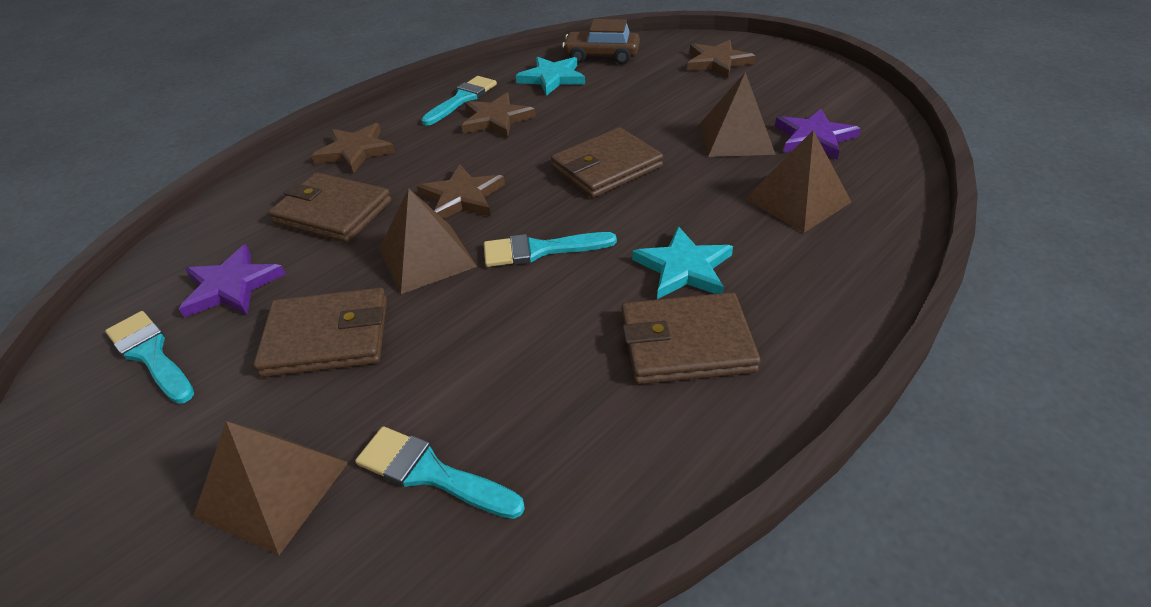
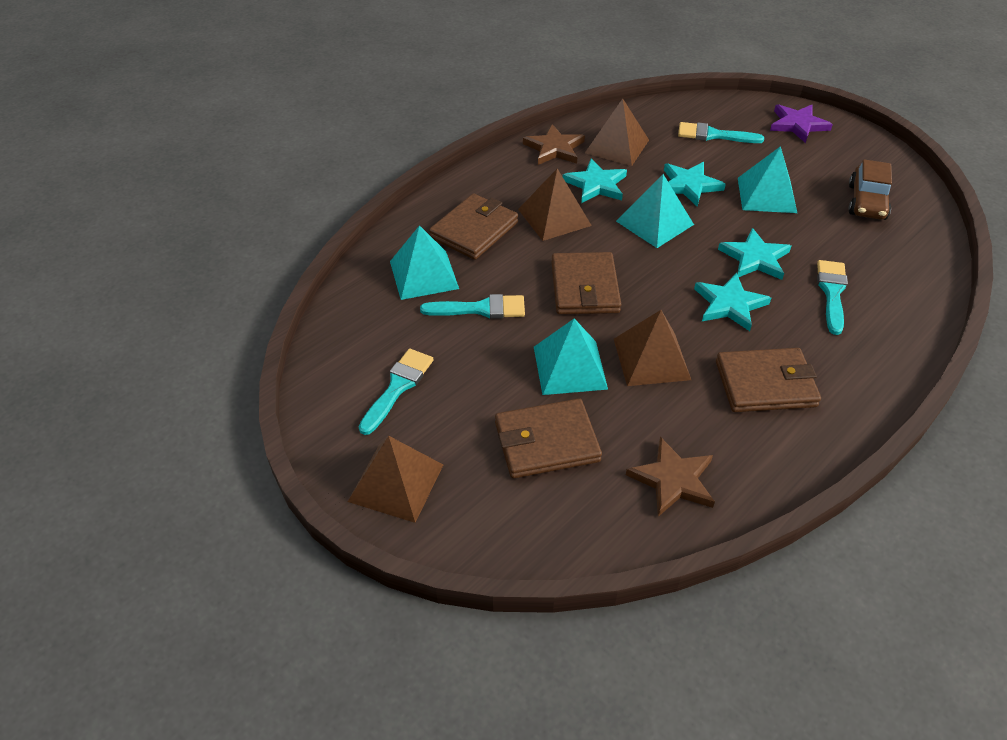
brown star: [311,123,395,174] [417,164,505,219] [462,92,536,138] [687,40,755,78] = 4 -> [523,124,585,165] [626,437,715,517] = 2
purple star: [179,244,286,318] [775,109,861,160] = 2 -> [770,104,833,143] = 1
turquoise pyramid: none = 0 -> [390,225,459,300] [534,318,608,395] [616,174,694,248] [738,146,797,213] = 4
turquoise star: [516,57,585,96] [632,226,733,299] = 2 -> [563,159,627,203] [664,162,726,206] [694,273,771,331] [718,228,791,280] = 4

